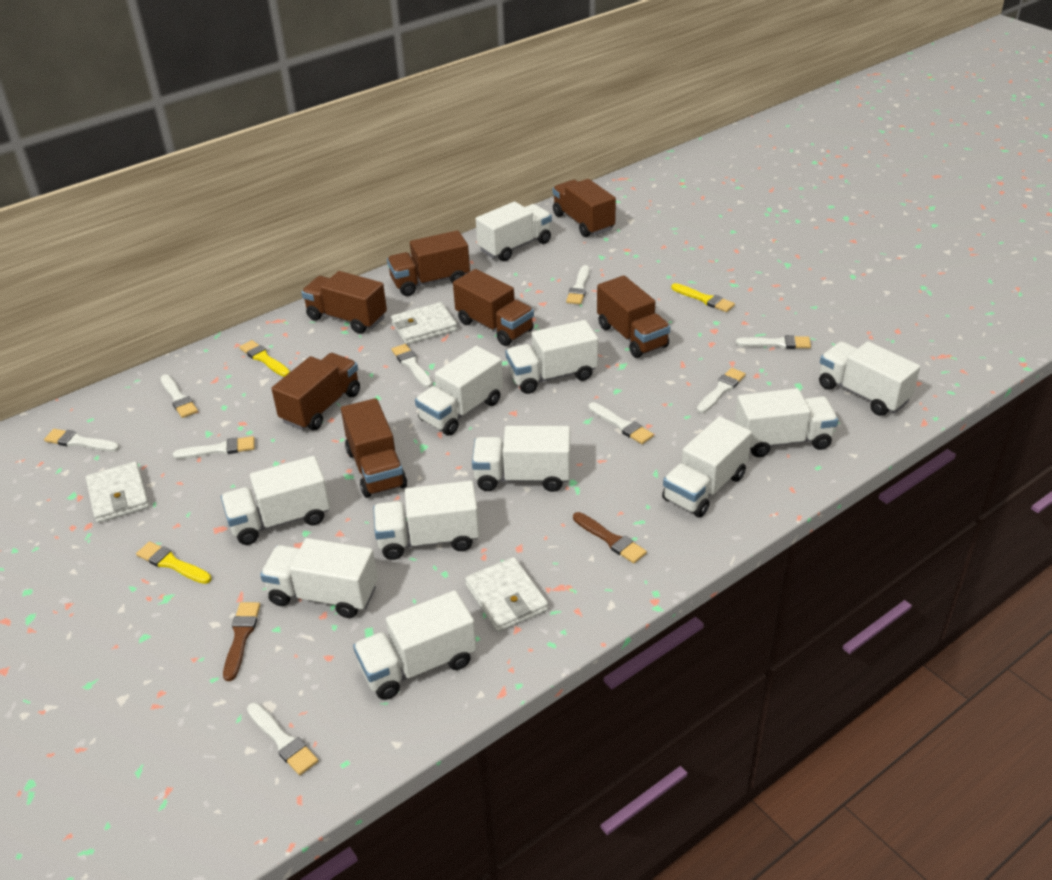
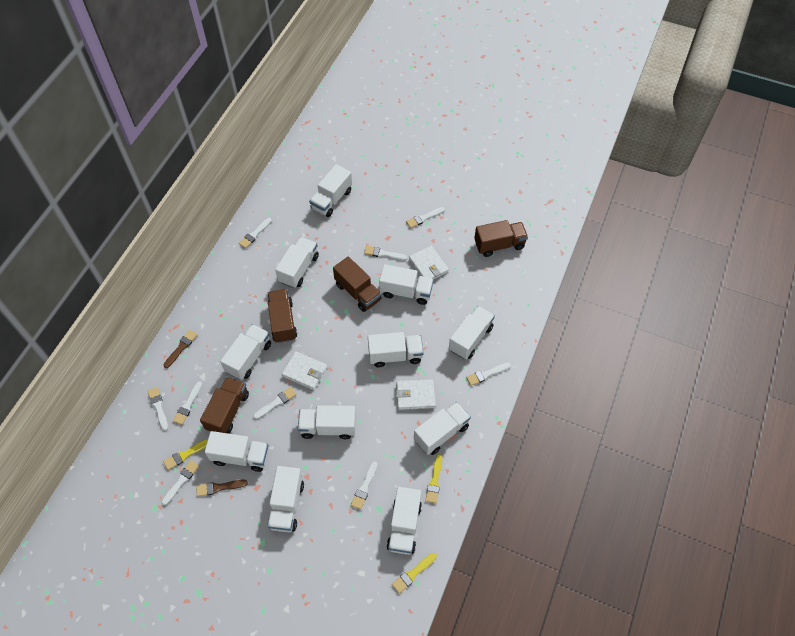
brown truck: [271,353,360,430] [301,271,387,334] [341,398,407,498] [387,230,470,296] [453,269,534,346] [553,179,616,237] [597,275,670,358] = 7 -> [200,376,249,434] [267,289,297,343] [333,256,382,312] [474,220,528,257] = 4

